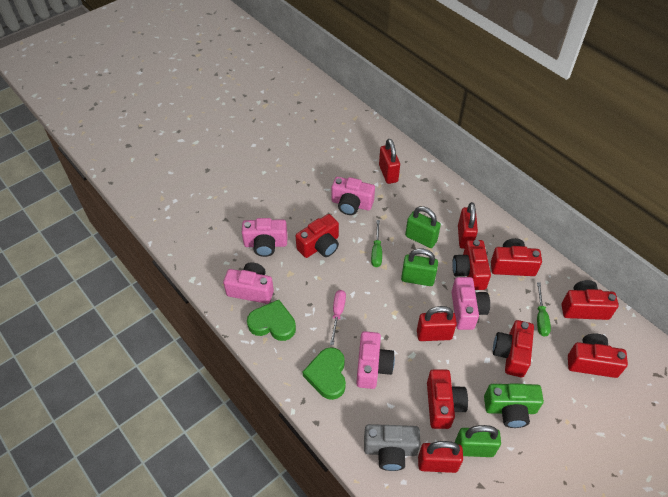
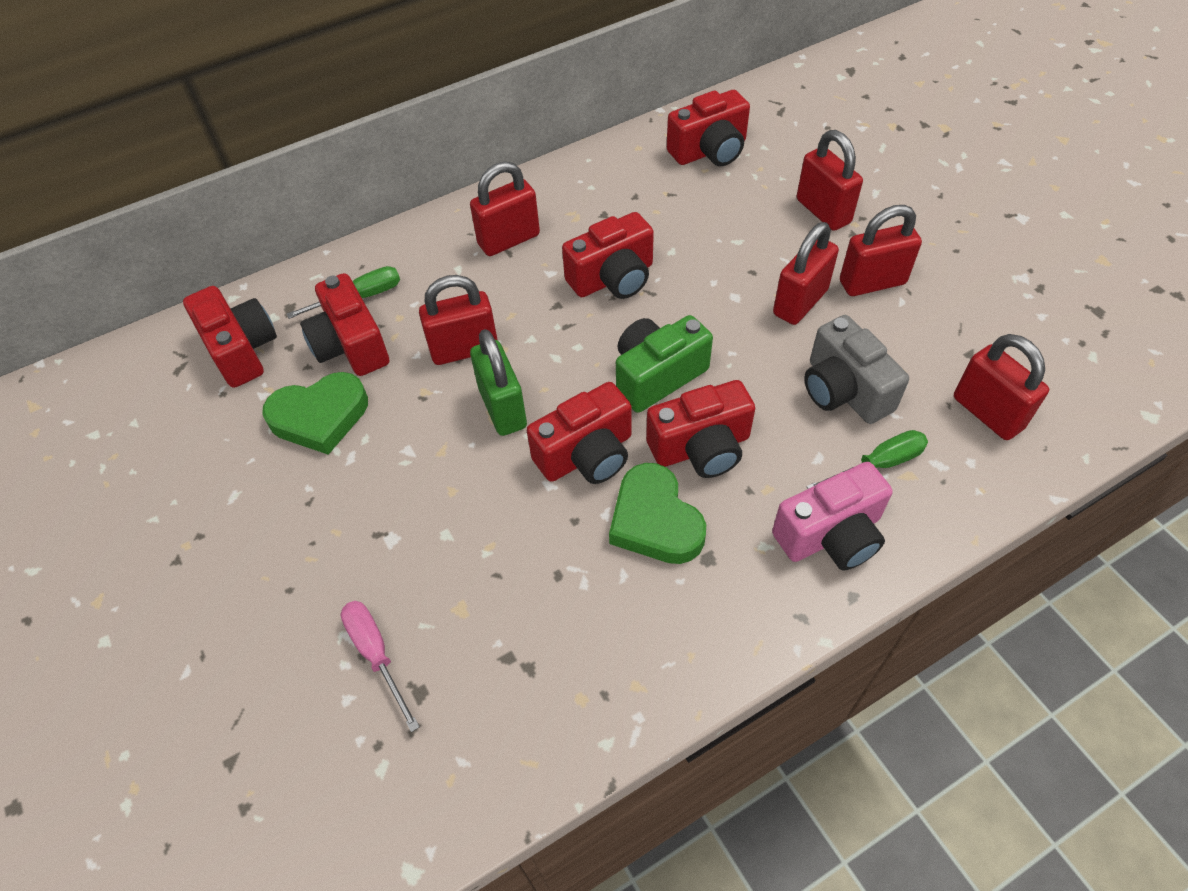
green padlock: [401,248,438,286] [405,206,441,248] [455,425,501,457] = 3 -> [470,329,527,436] = 1
pink camera: [223,262,274,304] [242,218,287,257] [332,177,375,215] [356,331,395,389] [452,277,490,330] = 5 -> [772,462,892,571] = 1
red camera: [296,214,339,258] [427,369,468,429] [452,240,491,290] [491,238,542,276] [493,320,534,377] [561,280,619,320] [568,334,628,378] = 7 -> [183,286,277,388] [300,273,389,376] [527,382,632,484] [562,212,654,299] [646,380,755,478] [667,90,750,166] = 6
red padlock: [379,139,400,184] [417,306,457,341] [418,441,463,473] [458,202,478,249] = 4 -> [419,275,498,365] [470,161,540,256] [773,222,839,325] [797,130,863,231] [840,205,922,296] [954,334,1049,440] = 6

